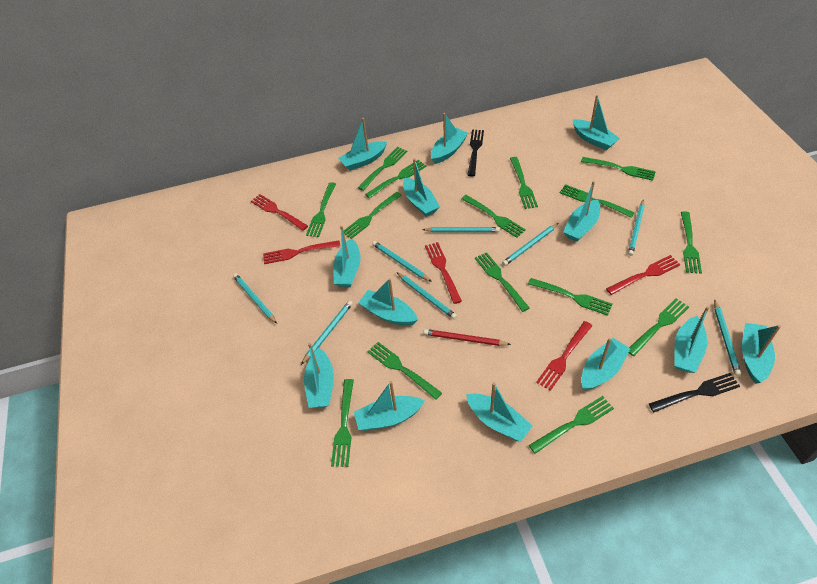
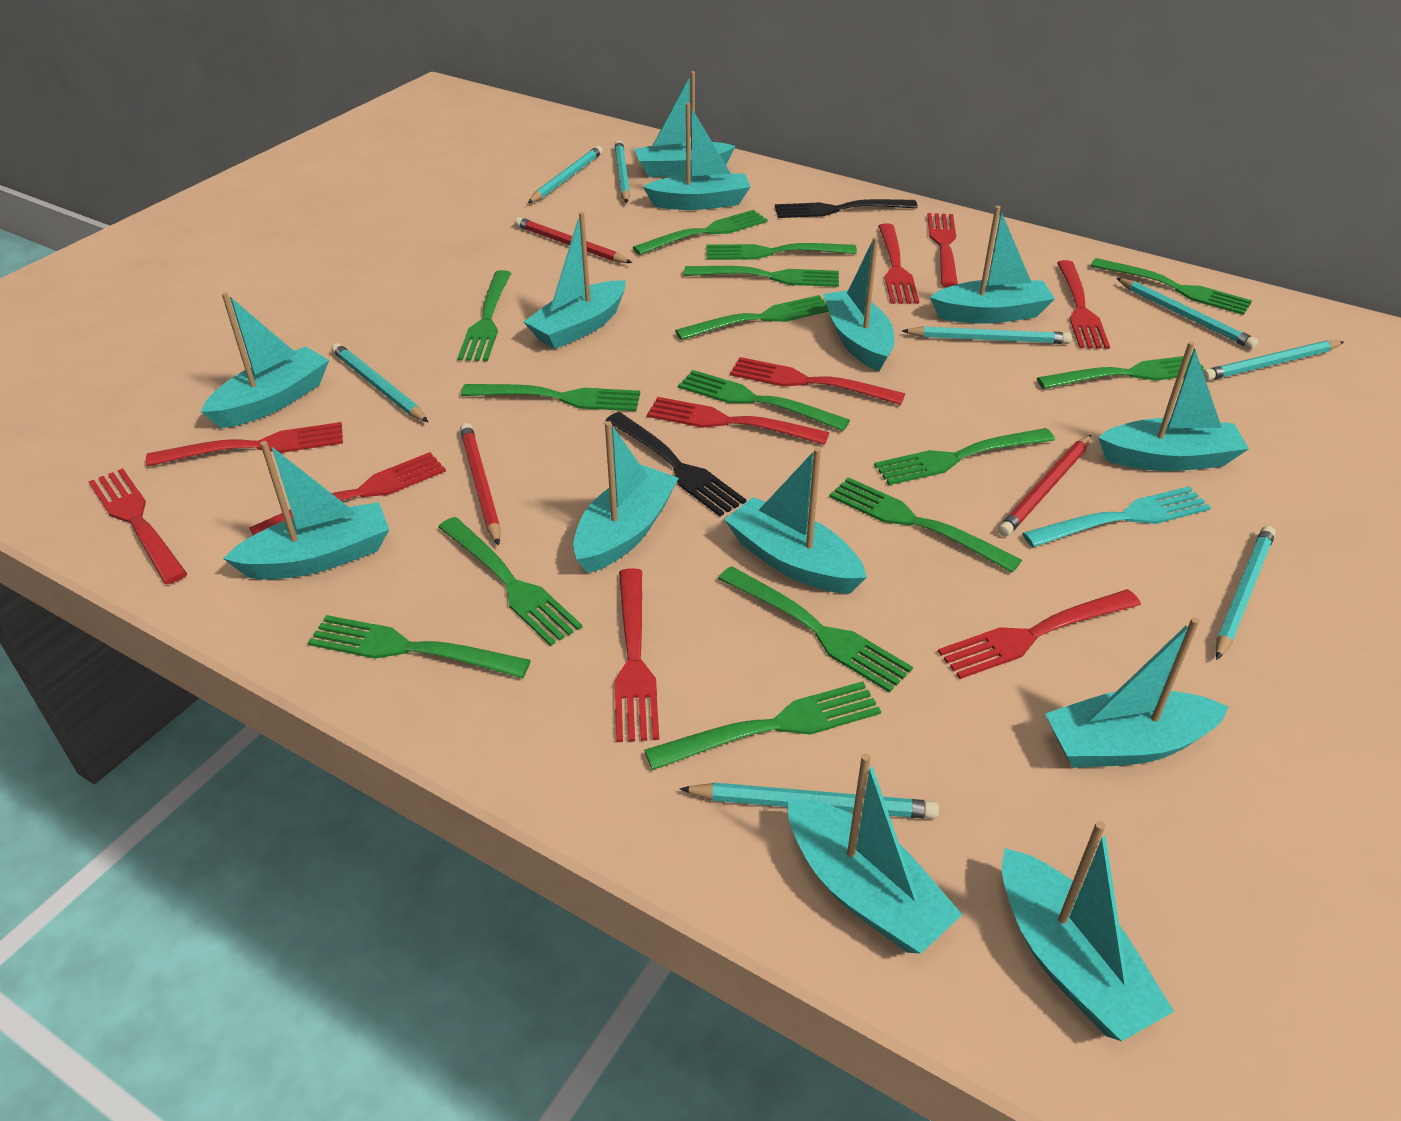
red fork: [251,194,308,231] [263,240,340,264] [425,242,462,304] [536,321,592,391] [606,255,680,295] = 5 -> [88,468,187,584] [146,422,343,467] [249,452,446,535] [614,568,659,742] [647,397,829,445] [730,357,905,405] [878,223,919,304] [927,213,958,287] [938,589,1141,679] [1057,260,1110,349] = 10
red pencil: [423,329,511,346] = 1 -> [460,423,501,546] [515,217,632,263] [998,435,1091,537] = 3
turquoise fork: none = 0 -> [1022,486,1211,547] = 1

